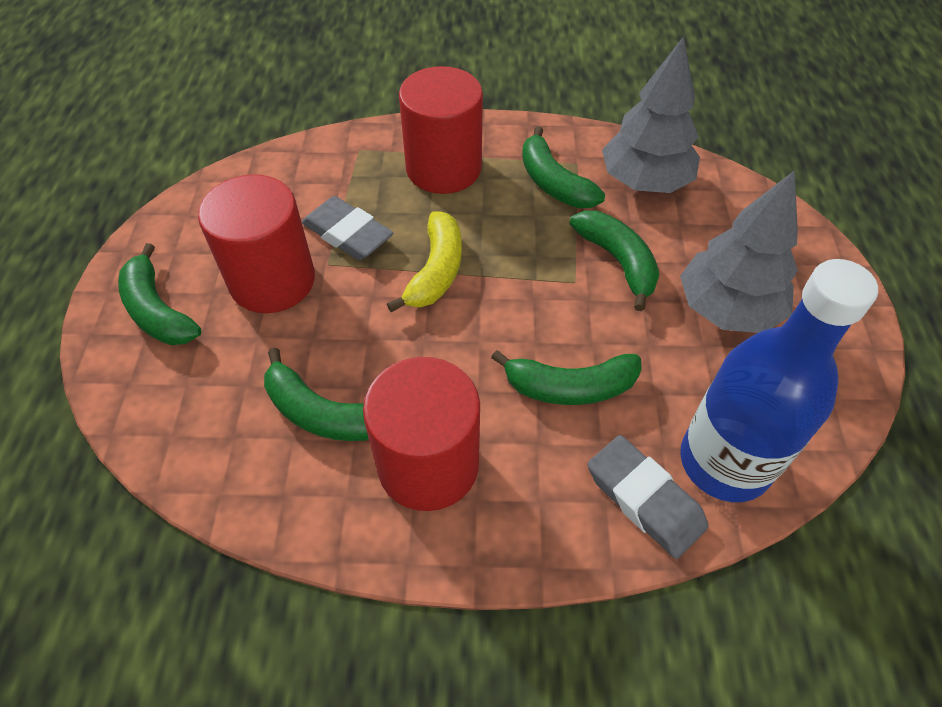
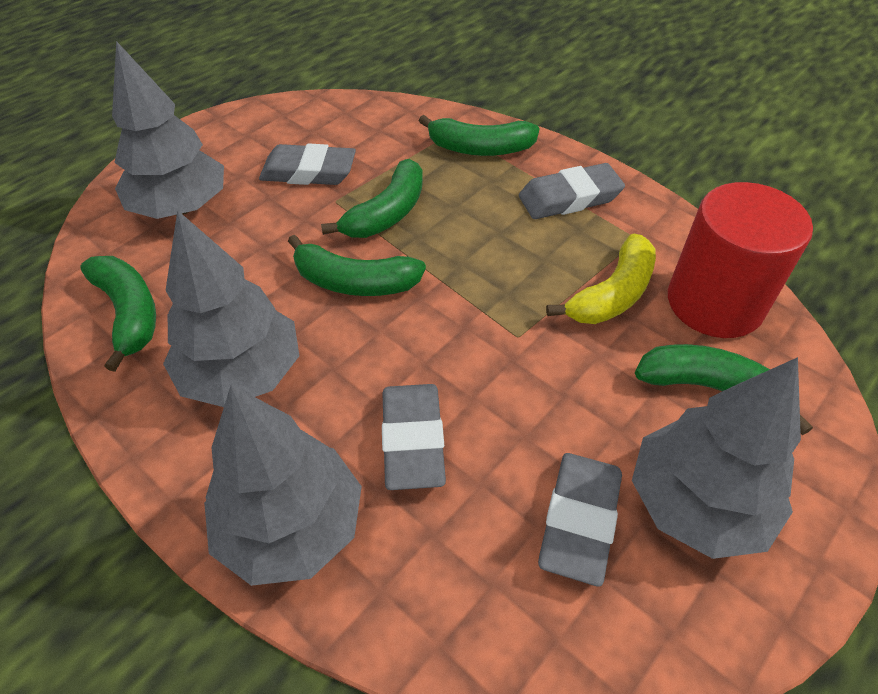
blue bottle: [680,259,878,502] = 1 -> none = 0
grey eraser: [302,196,394,260] [588,435,708,559] = 2 -> [259,144,356,185] [382,384,446,490] [519,163,625,219] [538,453,622,587] = 4
grey tree: [602,36,700,193] [680,170,798,333] = 2 -> [112,41,224,219] [163,210,300,407] [204,385,362,586] [632,357,801,559] = 4
red cylinder: [198,174,315,313] [363,357,480,511] [399,66,483,194] = 3 -> [668,182,813,338] = 1

